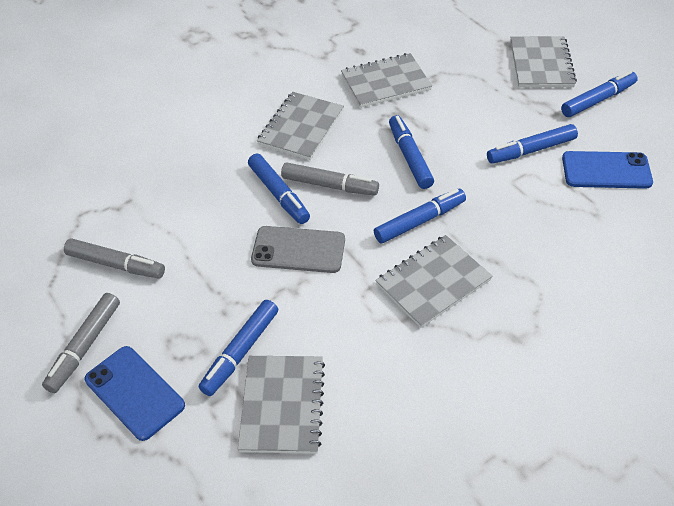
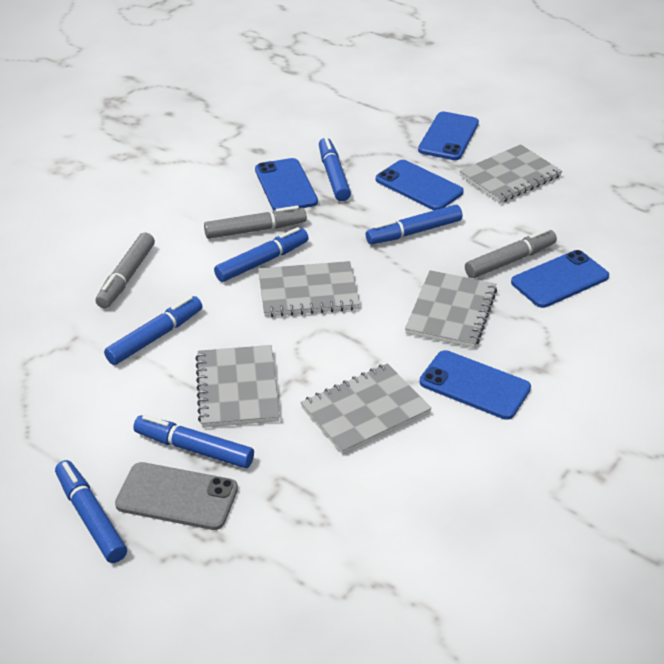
blue phone: [85,346,185,441] [562,151,653,189] = 2 -> [255,158,318,210] [376,160,464,210] [418,111,479,160] [420,350,531,420] [511,250,609,308] = 5

